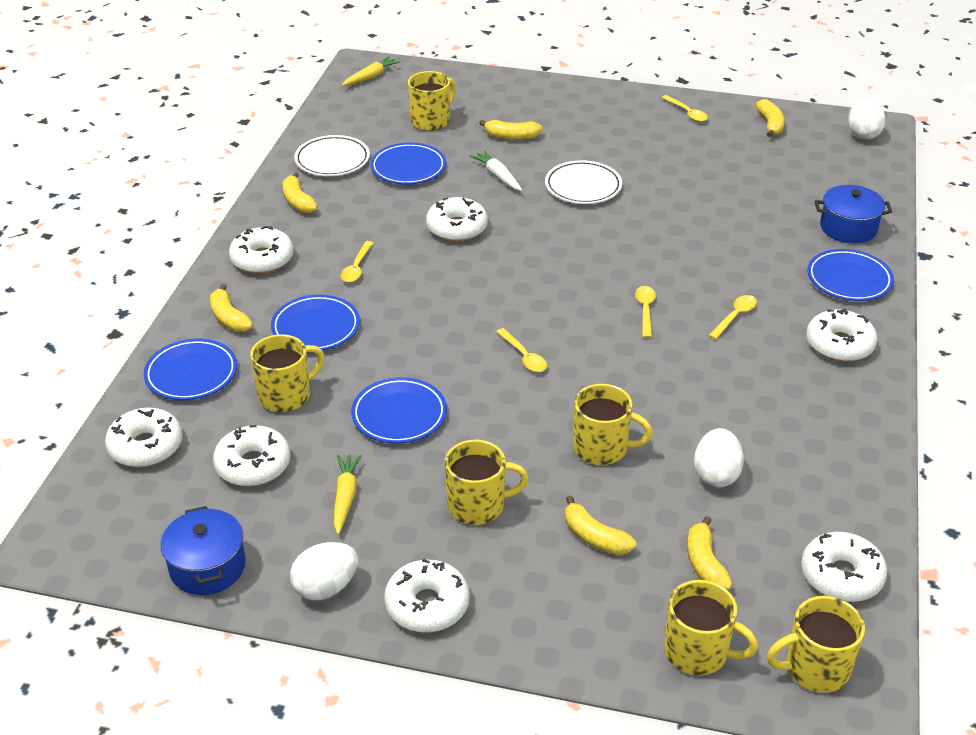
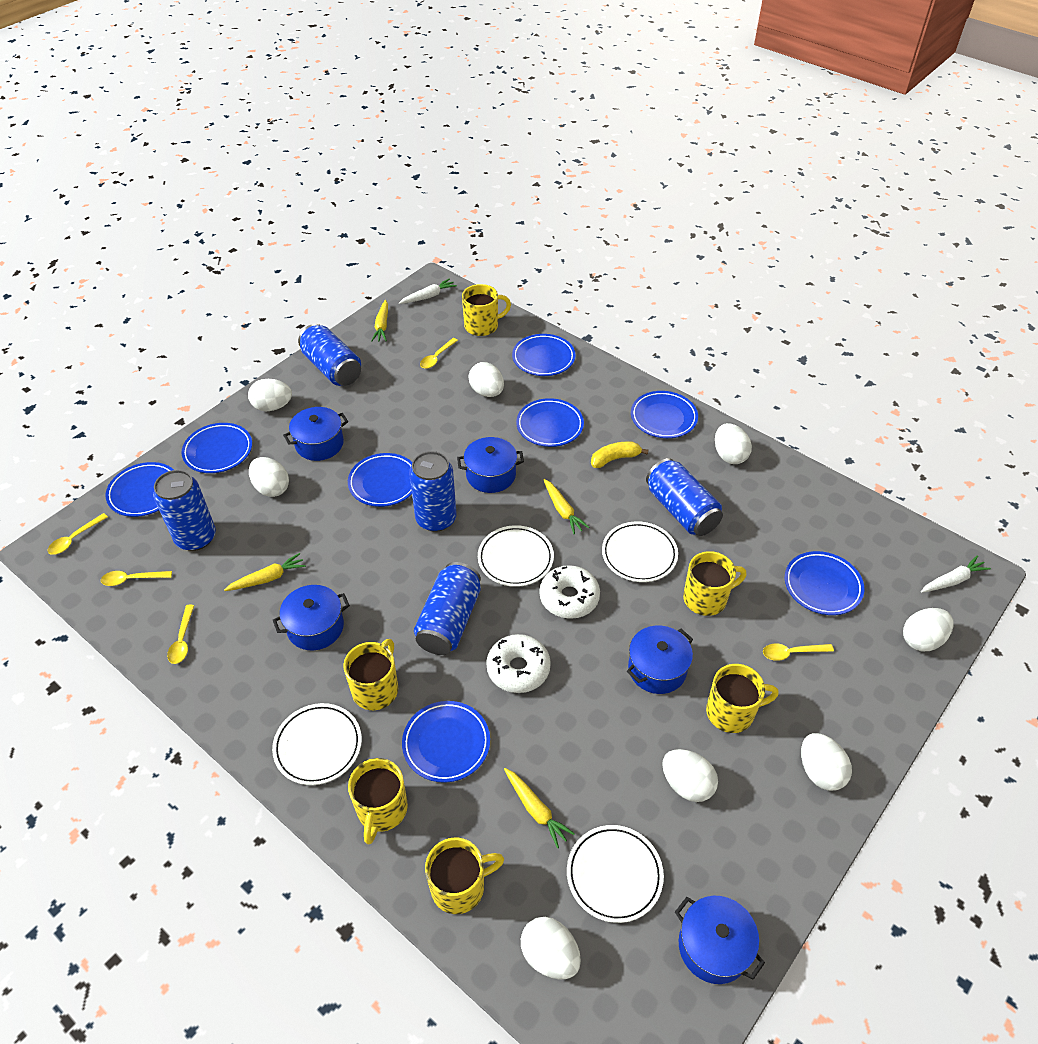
blue can: none = 0 -> [153,470,216,551] [298,324,361,386] [409,451,457,532] [414,562,481,655] [646,458,723,536] = 5
blue plate: [144,339,237,400] [271,295,360,351] [351,377,447,443] [370,143,446,184] [807,249,894,301] = 5 -> [106,462,174,517] [181,423,252,473] [348,453,412,507] [402,701,490,783] [512,334,576,376] [516,398,584,447] [631,391,698,438] [785,551,864,615] = 8
blue pot: [161,506,246,595] [815,185,892,244] = 2 -> [273,585,350,650] [283,407,348,461] [457,437,524,493] [627,625,693,694] [675,896,765,984] = 5
white carrot: [470,150,522,191] = 1 -> [399,278,457,304] [921,555,991,593] = 2
white donut: [105,408,183,467] [213,425,291,486] [229,226,294,274] [384,559,470,633] [426,197,488,242] [801,532,887,602] [806,309,877,362] = 7 -> [486,634,551,693] [539,565,600,619] = 2
white egg: [290,542,358,601] [694,428,744,488] [848,99,886,140] = 3 -> [248,379,292,411] [249,457,289,497] [468,362,504,397] [521,917,581,980] [662,749,718,802] [715,423,752,464] [801,733,852,791] [903,608,954,651] = 8
white plate: [294,135,370,176] [545,160,622,204] = 2 -> [272,703,362,785] [478,525,554,587] [567,825,664,923] [602,521,678,582] = 4
yellow banana: [210,284,253,332] [283,172,318,213] [479,120,543,140] [565,496,636,555] [687,516,732,590] [756,99,785,137] = 6 -> [591,441,648,468] = 1
yellow carrot: [334,454,362,535] [342,56,400,86] = 2 -> [224,553,306,591] [371,300,388,341] [504,768,575,848] [543,479,589,534] = 4

